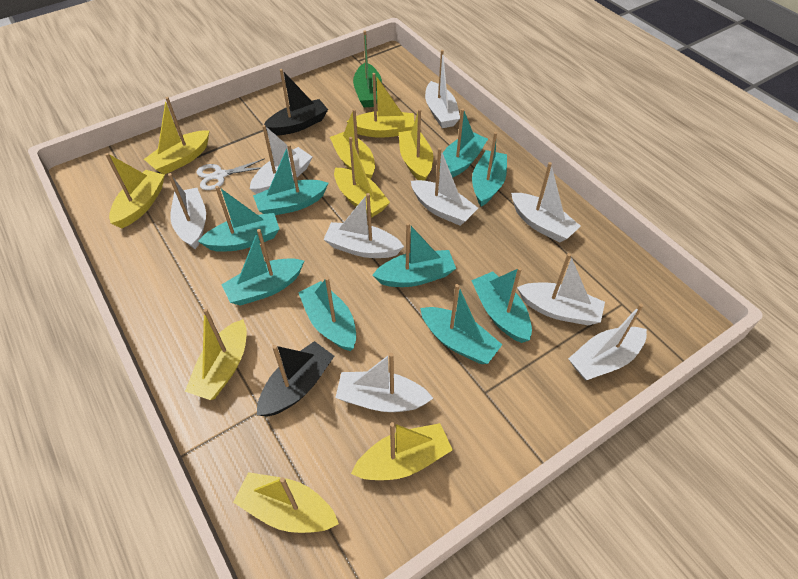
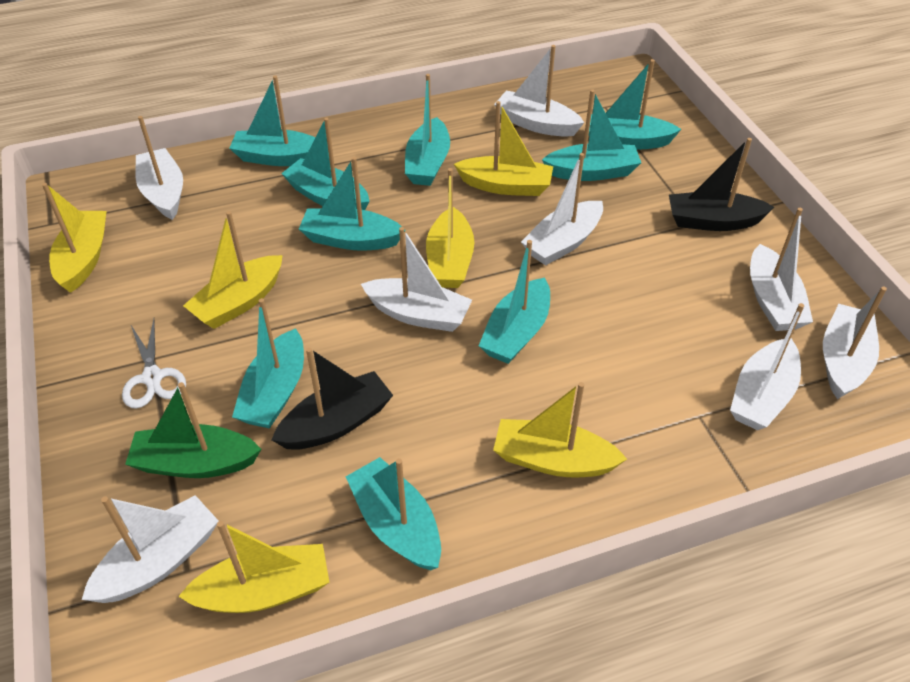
white boat: [168,173,206,249] [250,125,312,194] [323,193,404,258] [335,353,433,412] [411,148,478,226] [425,50,460,128] [511,162,581,243] [517,253,605,325] [568,303,647,381] = 9 -> [82,495,219,603] [135,116,183,220] [361,227,472,332] [494,45,584,137] [521,153,603,266] [730,303,804,430] [750,208,813,331] [823,286,887,399] = 8
yellow boat: [105,153,165,229] [144,97,209,175] [185,308,247,400] [233,472,339,533] [330,109,375,179] [334,137,390,217] [346,73,414,138] [351,422,453,480] [399,109,433,181] = 9 -> [42,183,107,293] [178,521,329,613] [183,211,283,329] [426,168,475,288] [454,101,553,196] [493,382,627,477] = 6

